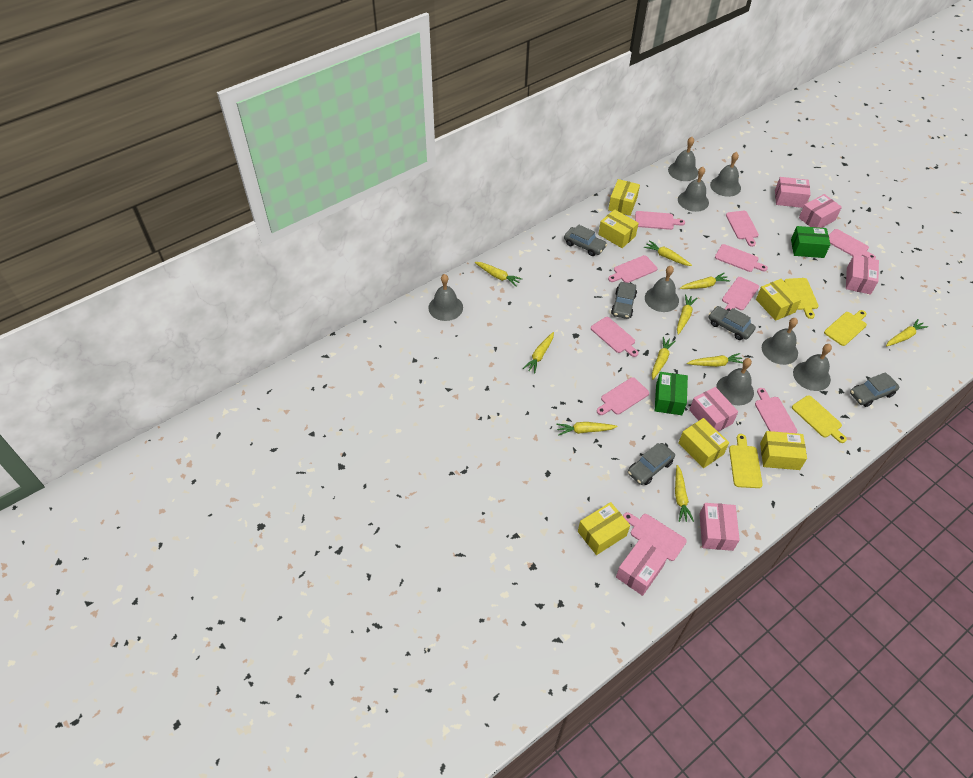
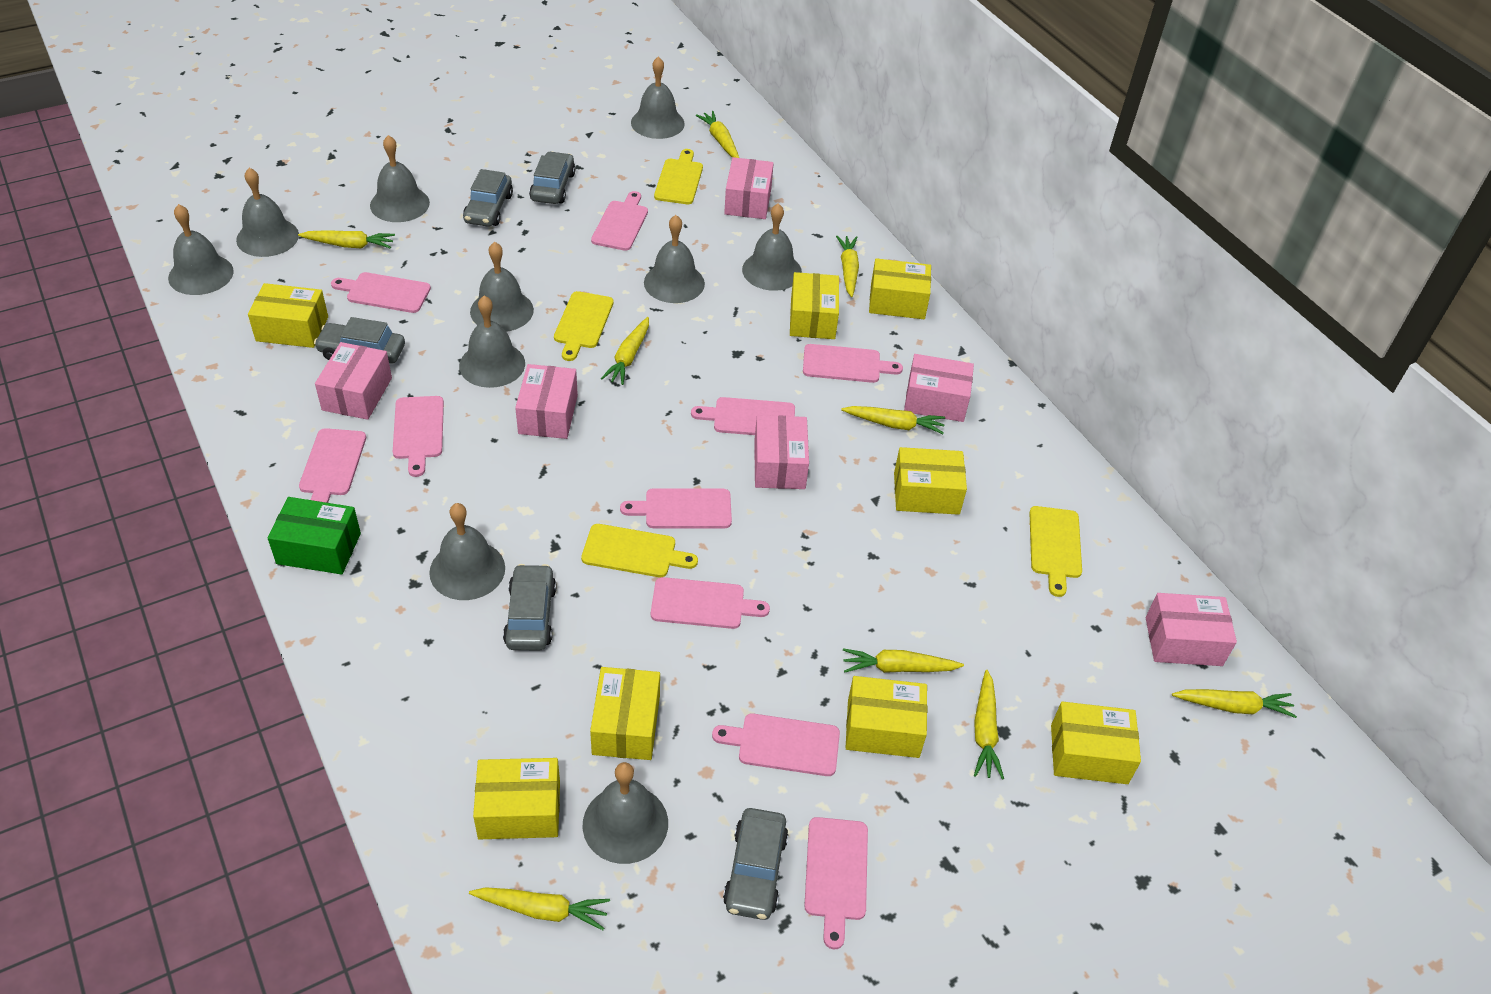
green box: [655,372,688,415] [791,226,831,258] = 2 -> [267,497,361,574] = 1
grey bell: [428,274,463,321] [645,266,679,312] [668,137,698,181] [678,167,709,212] [710,152,741,197] [716,358,754,405] [762,318,798,365] [793,344,832,391] = 8 -> [168,204,234,295] [236,168,299,257] [370,135,430,222] [429,503,505,600] [459,296,525,388] [470,242,534,332] [582,762,668,864] [631,56,685,139] [644,215,705,303] [742,203,802,291] = 10
yellow box: [578,502,630,555] [598,209,639,248] [608,179,640,216] [678,418,729,468] [756,279,802,321] [760,431,807,470] = 6 -> [248,283,328,348] [473,758,560,839] [590,667,660,760] [790,272,839,339] [846,676,927,758] [869,258,931,319] [894,447,967,515] [1051,701,1141,784] = 8
yellow carrot: [475,262,522,287] [523,332,554,374] [556,422,617,436] [644,240,692,266] [652,337,675,380] [675,465,694,522] [677,294,697,335] [680,273,730,289] [687,353,743,367] [886,319,928,346] = 10 -> [298,230,395,249] [469,887,610,930] [601,317,649,385] [696,111,739,158] [836,236,859,297] [841,406,945,434] [843,648,964,673] [974,670,1004,780] [1172,689,1297,718] = 9

